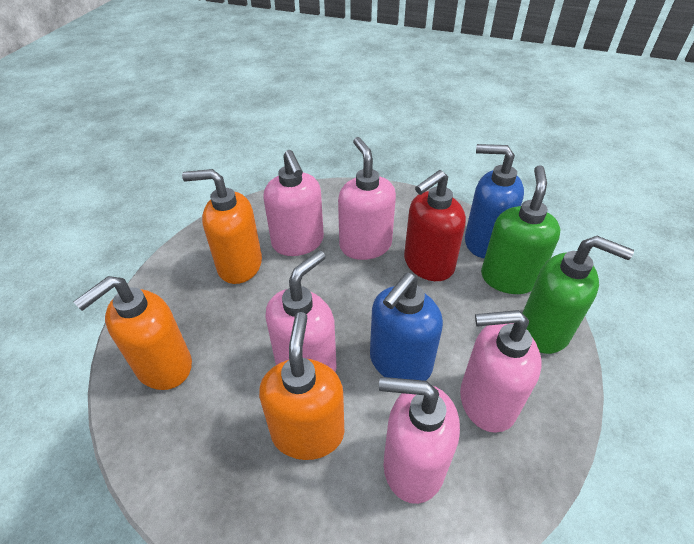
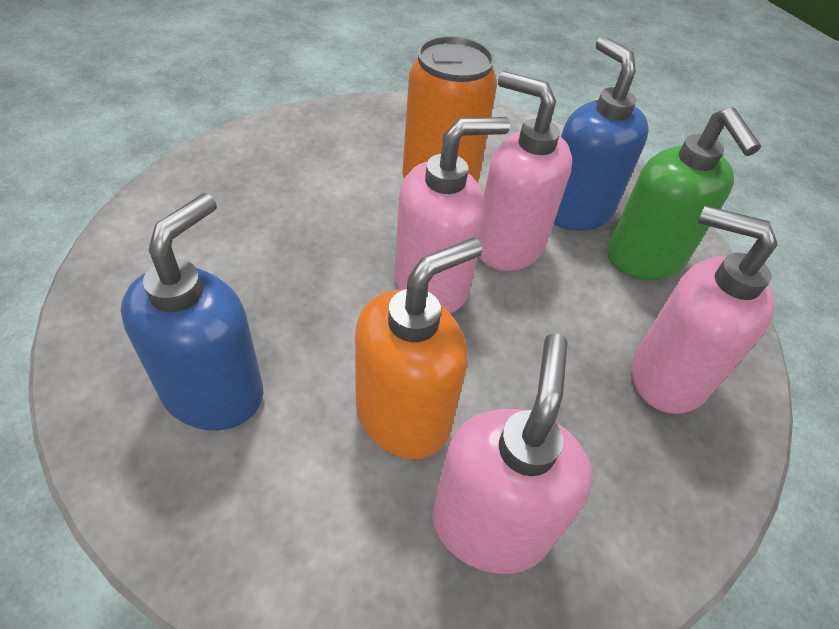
green soap dispenser: [481,165,561,294] [522,236,634,354] = 2 -> [607,107,761,280] = 1
orange can: none = 0 -> [402,36,497,183] = 1
orange soap dispenser: [74,276,192,390] [182,169,262,284] [259,312,344,460] = 3 -> [355,237,483,459] = 1
pink soap dispenser: [263,150,324,256] [265,250,337,372] [338,137,396,260] [379,377,460,504] [460,310,542,433] = 5 -> [394,117,510,313] [432,334,593,574] [479,71,572,271] [632,205,778,414] = 4
red soap dispenser: [404,170,466,281] = 1 -> none = 0

